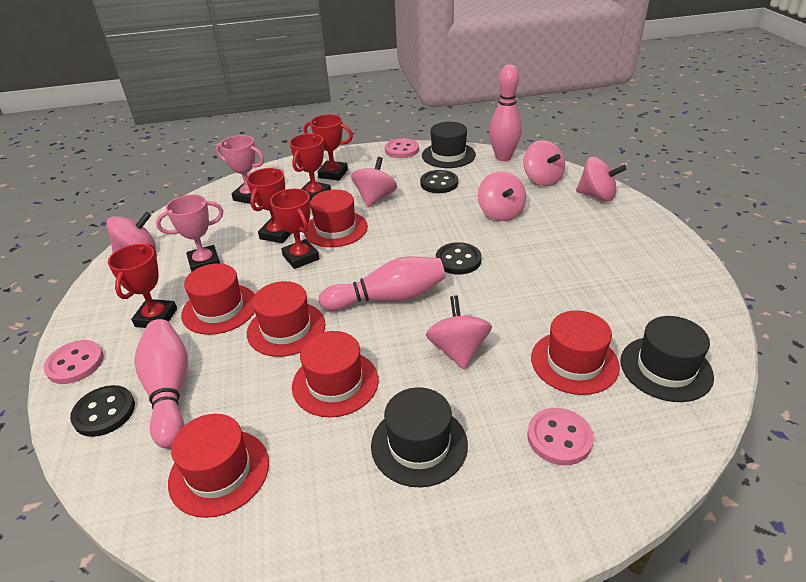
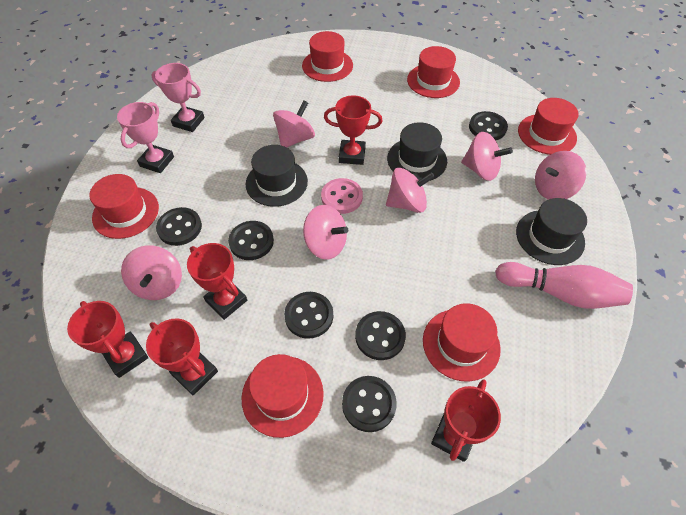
black button: [70,385,135,437] [420,170,458,193] [436,242,482,275] = 3 -> [156,207,202,246] [228,221,274,260] [284,292,333,339] [342,376,397,432] [355,311,406,360] [469,111,508,140] = 6
pink bowling pin: [134,319,188,448] [319,256,445,311] [489,65,522,161] = 3 -> [495,262,633,309] = 1
pink button: [44,340,104,384] [385,138,419,158] [527,408,594,465] = 3 -> [321,178,363,214] = 1

